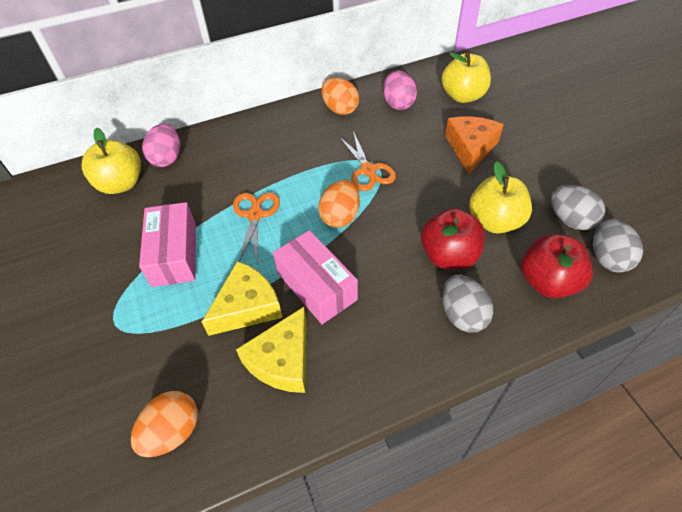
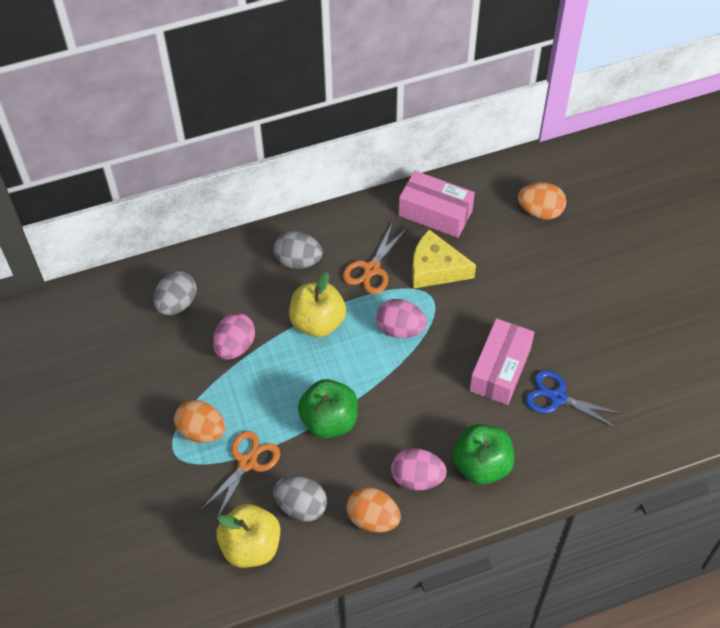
blue scissors: none = 0 -> [525,370,623,429] = 1
green apple: none = 0 -> [298,379,358,438] [453,424,514,485] = 2
orange cheese: [445,116,504,174] = 1 -> none = 0
pink egg: [142,124,180,167] [383,70,417,110] = 2 -> [213,313,255,360] [376,299,427,338] [391,448,447,491] = 3
red apple: [421,208,485,269] [521,234,593,298] = 2 -> none = 0
yellow apple: [82,128,141,194] [441,52,491,103] [469,161,532,233] = 3 -> [216,504,280,568] [289,272,346,337] = 2
yellow cheese: [202,261,283,336] [236,307,307,393] = 2 -> [412,230,476,289] = 1

